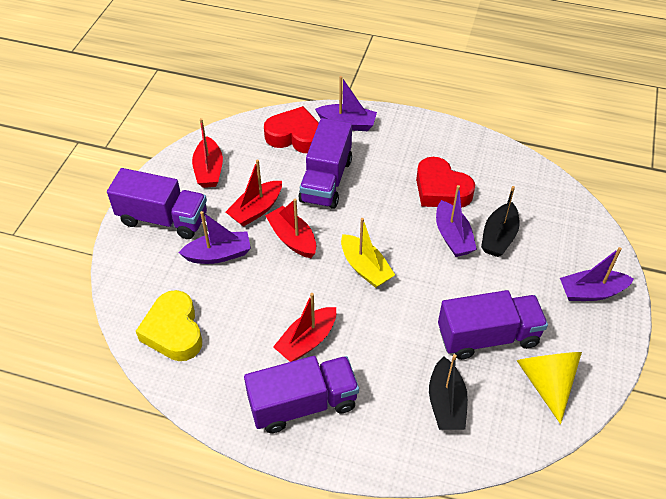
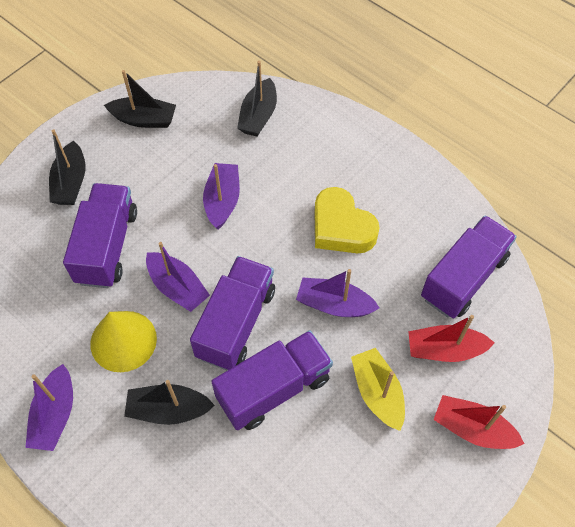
black boat: [429,354,468,430] [481,186,519,257] = 2 -> [49,129,86,205] [104,70,176,128] [124,380,215,425] [237,61,277,137] = 4
red boat: [192,118,223,188] [226,159,282,227] [265,199,316,258] [273,293,336,362] = 4 -> [408,315,495,362] [433,395,524,449] = 2
red heart: [264,106,319,153] [416,157,475,208] = 2 -> none = 0

